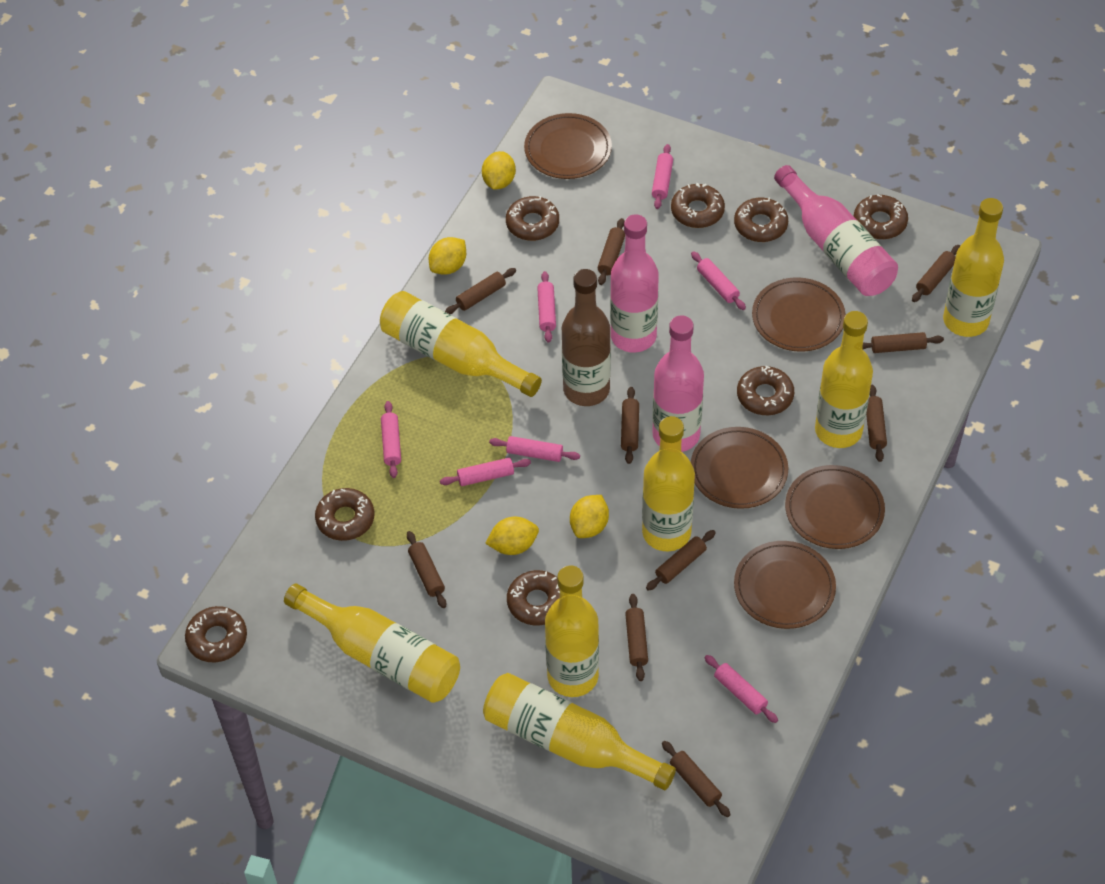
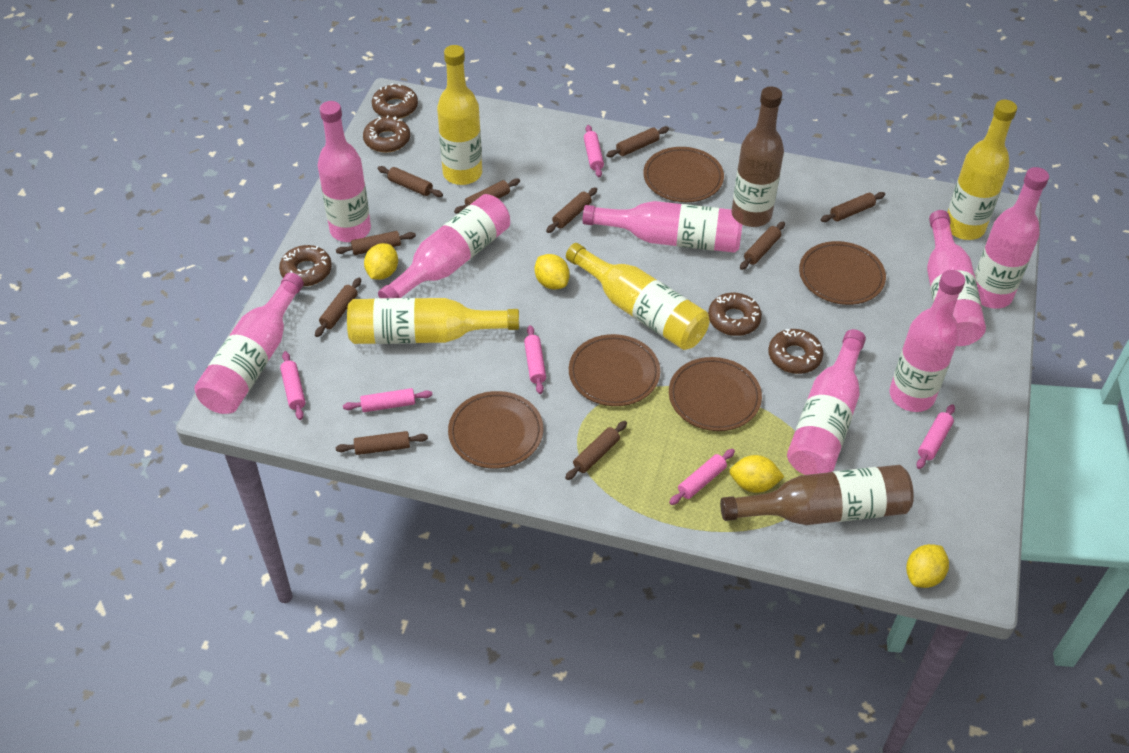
brown bottle: [562,269,611,406] = 1 -> [720,465,914,525] [732,86,784,227] = 2
brown donut: [185,606,247,662] [315,488,374,541] [506,196,559,241] [507,570,560,625] [671,183,725,228] [734,198,788,242] [737,366,794,415] [854,195,908,239] = 8 -> [279,245,332,286] [363,115,410,153] [372,83,418,119] [708,293,762,336] [768,329,823,374] = 5
pink bottle: [610,214,659,353] [653,315,704,452] [774,165,898,296] = 3 -> [194,273,304,414] [318,101,371,242] [378,194,510,298] [583,201,743,253] [787,329,866,475] [889,270,965,412] [927,210,986,346] [974,167,1049,309] = 8
pink rolling pin: [381,401,401,478] [440,458,531,486] [489,436,580,462] [537,271,556,343] [652,144,673,209] [691,251,746,310] [704,655,778,723] = 7 -> [280,351,306,420] [343,388,432,412] [524,325,546,394] [584,125,604,177] [669,449,735,505] [916,404,955,469] = 6
yellow bottle: [284,583,460,703] [380,291,542,397] [483,673,676,790] [545,565,599,697] [642,416,695,551] [815,311,873,448] [943,198,1004,337] = 7 -> [347,298,519,344] [437,45,482,185] [566,243,710,350] [948,100,1017,240] = 4

